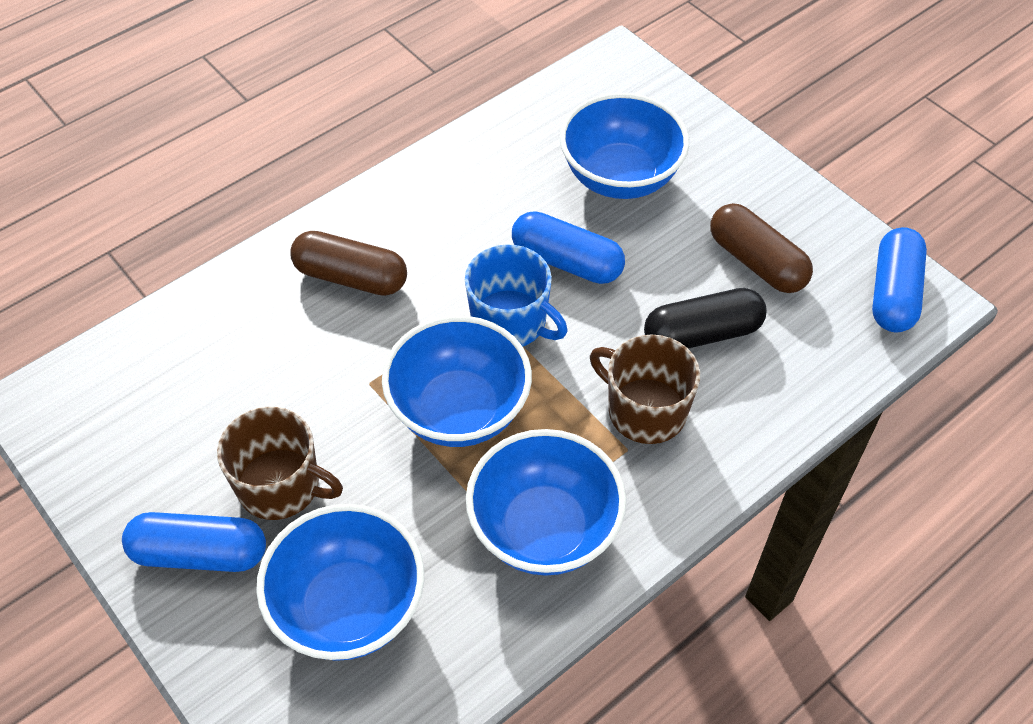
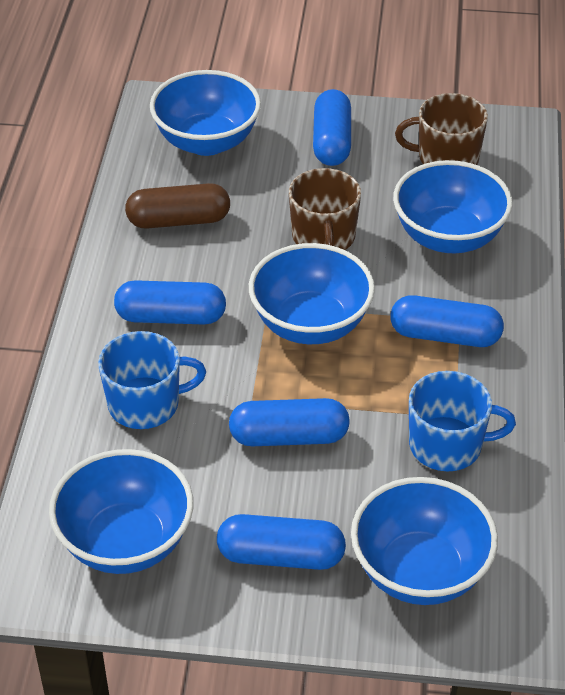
black capsule: [644,288,767,349] = 1 -> none = 0
blue bowl: [256,504,424,661] [382,316,532,447] [466,429,626,576] [560,93,689,199] = 4 -> [49,449,193,574] [150,70,261,156] [249,243,375,344] [351,477,498,605] [393,160,513,253] = 5
blue capsule: [122,512,266,572] [512,211,625,284] [872,227,927,333] = 3 -> [114,280,226,324] [217,514,346,570] [229,398,350,446] [313,89,351,166] [390,295,504,347] = 5
blue mug: [465,244,567,346] = 1 -> [98,331,206,429] [409,371,516,471] = 2
brown capsule: [290,231,407,296] [710,203,813,293] = 2 -> [125,183,230,229] = 1

